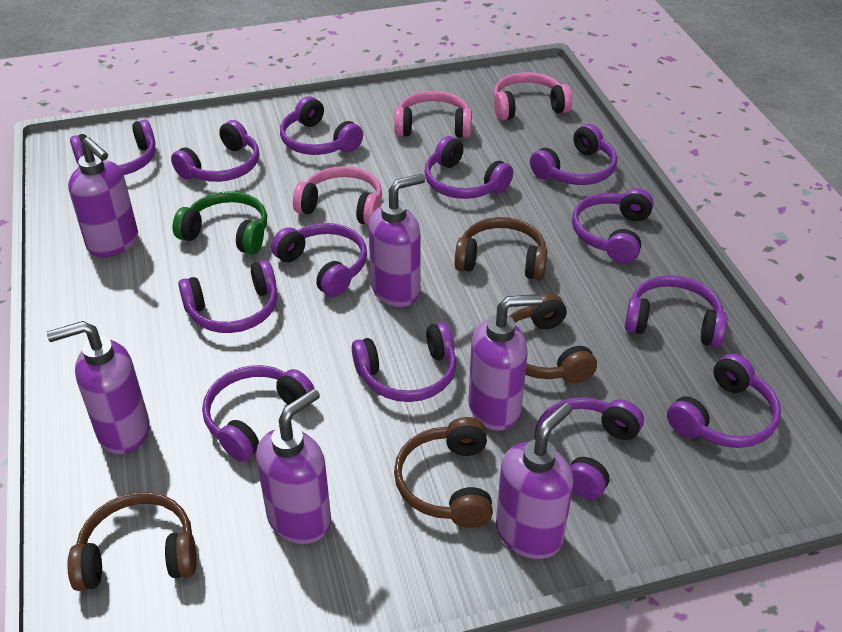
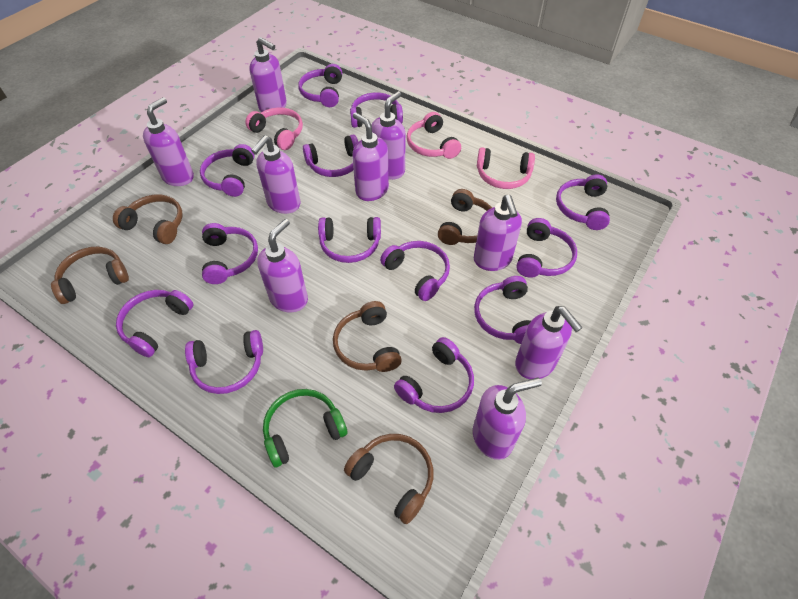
brown headphones: [67,492,196,591] [394,417,493,528] [455,217,547,280] [509,293,597,383] = 4 -> [51,247,129,304] [113,195,183,244] [333,301,402,372] [344,434,433,524] [438,189,492,245] = 5
purple soap dispenser: [47,321,150,454] [68,137,138,257] [256,388,331,544] [368,174,425,307] [469,294,542,431] [496,402,574,559] = 6 -> [143,97,194,186] [249,37,287,112] [251,135,300,214] [257,219,308,312] [352,112,389,201] [371,91,406,180] [473,377,542,460] [474,195,522,271] [515,306,583,379] = 9

